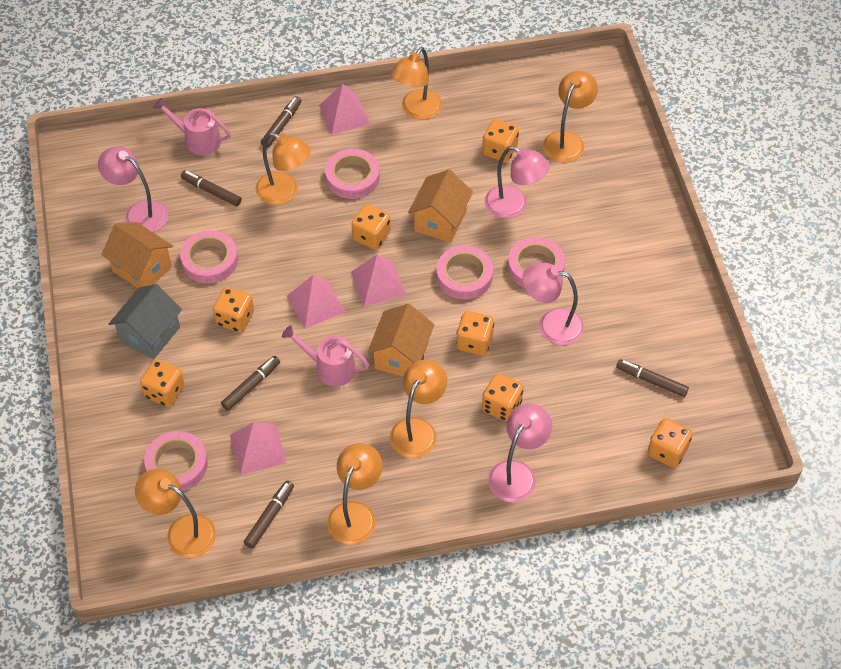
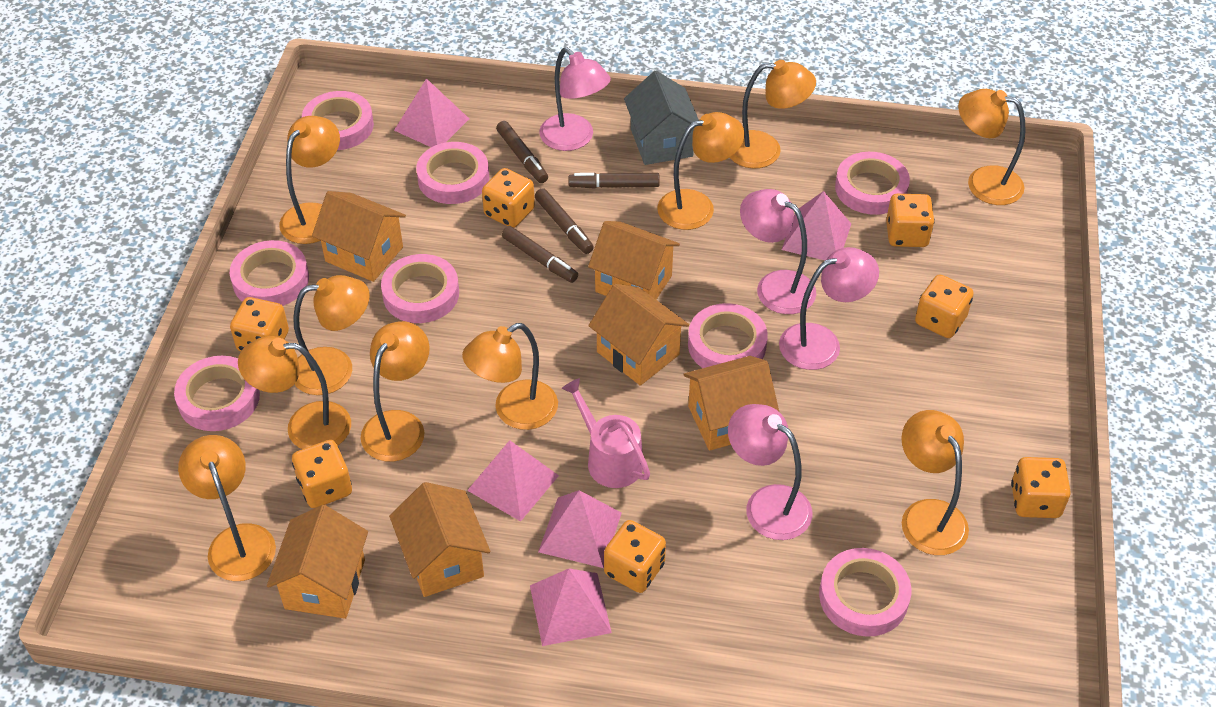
brown marker: [181,170,242,206] [221,356,280,411] [244,481,294,549] [261,96,301,148] [616,359,689,397] = 5 -> [496,121,548,183] [502,226,578,283] [535,188,594,254] [568,173,660,189] = 4
orange house: [101,222,173,288] [368,304,434,377] [408,169,473,243] = 3 -> [267,505,368,619] [312,191,406,282] [389,482,490,597] [588,221,680,300] [588,284,689,386] [683,356,779,451] = 6
orange lamp: [135,469,216,558] [255,132,311,205] [327,443,383,545] [390,359,447,458] [391,47,442,120] [543,71,598,163] = 6 -> [178,435,276,581] [238,336,351,449] [279,116,340,244] [293,275,370,395] [361,321,430,462] [462,323,558,430] [657,112,745,230] [730,60,816,168] [901,410,969,555] [958,89,1026,205] = 10
pink pyramid: [230,422,287,475] [287,275,346,329] [319,84,370,135] [351,254,406,306] = 4 -> [394,78,469,147] [467,440,559,521] [530,569,612,646] [538,490,622,568] [781,191,851,260] = 5
pink tape: [144,431,208,491] [180,230,238,283] [325,149,380,199] [436,246,493,299] [508,237,565,288] = 5 -> [174,356,260,431] [230,240,309,306] [302,91,374,150] [381,254,459,323] [416,142,489,204] [688,303,768,368] [819,548,911,637] [835,152,910,215] = 8
pink watering can: [153,98,231,155] [282,325,369,386] = 2 -> [561,378,650,488] = 1

